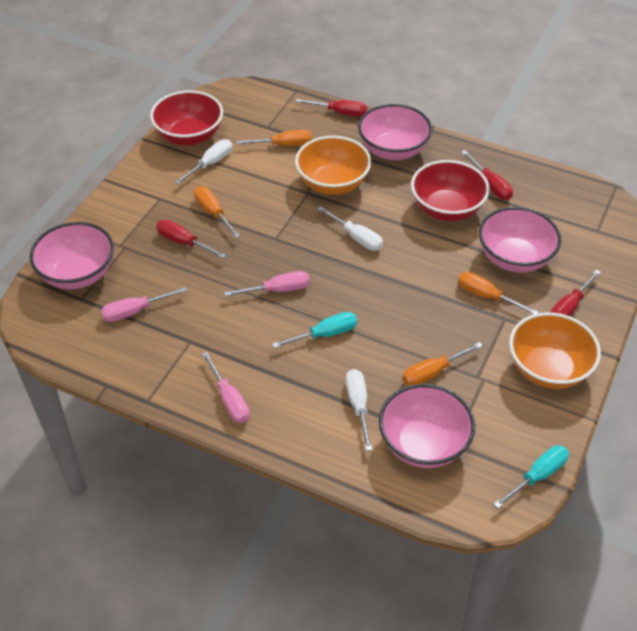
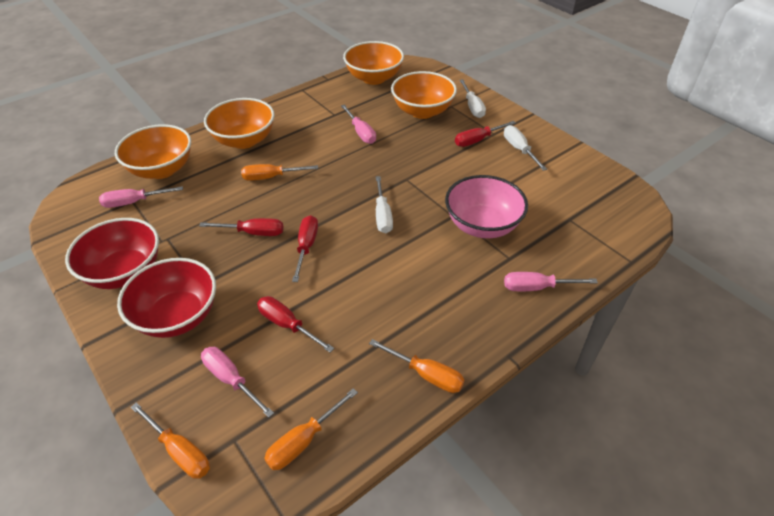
orange bowl: [295,136,371,195] [509,312,601,389] = 2 -> [115,124,191,179] [204,98,274,149] [343,41,404,85] [391,71,457,119] = 4
pink bowl: [30,222,114,289] [358,104,432,160] [379,384,475,468] [479,207,561,273] = 4 -> [445,175,528,238] = 1
pink screwdriver: [101,287,187,322] [202,352,250,423] [224,271,310,296] = 3 -> [99,186,183,208] [201,347,274,418] [341,105,376,144] [504,272,598,291] = 4
turquoise screwdriver: [272,312,357,348] [493,445,569,509] = 2 -> none = 0

